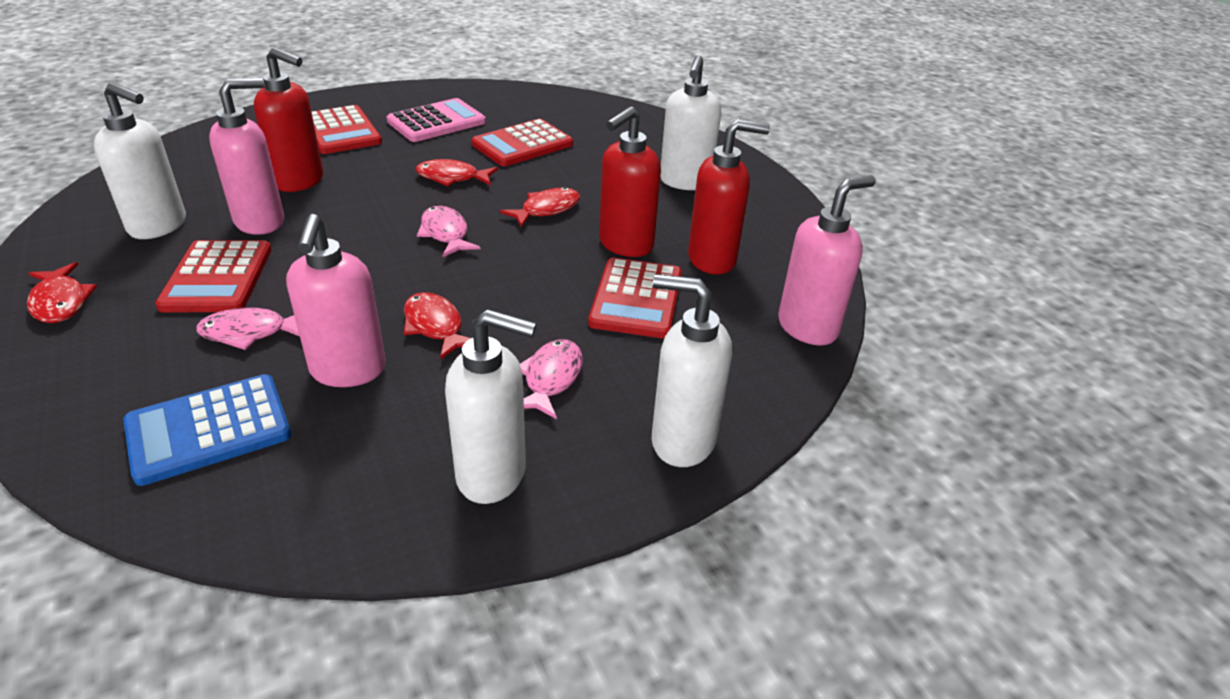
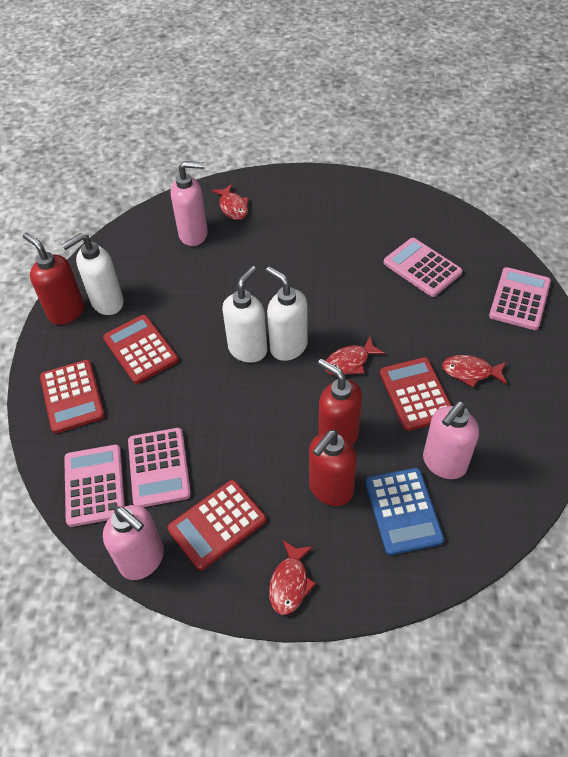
pink calculator: [387,98,486,142] = 1 -> [64,445,125,527] [128,428,191,507] [384,238,463,297] [489,267,551,330] = 4
pink fish: [196,308,300,350] [417,206,480,257] [520,339,583,419] = 3 -> none = 0
white soap dispenser: [94,82,186,239] [445,309,536,504] [652,274,732,467] [660,55,721,190] = 4 -> [61,233,124,315] [222,266,268,363] [266,266,308,361] = 3

